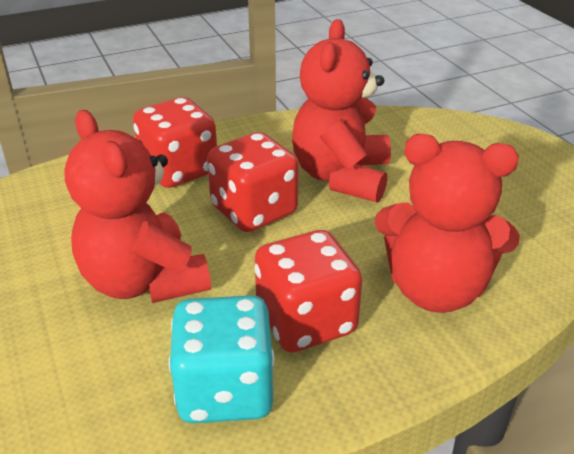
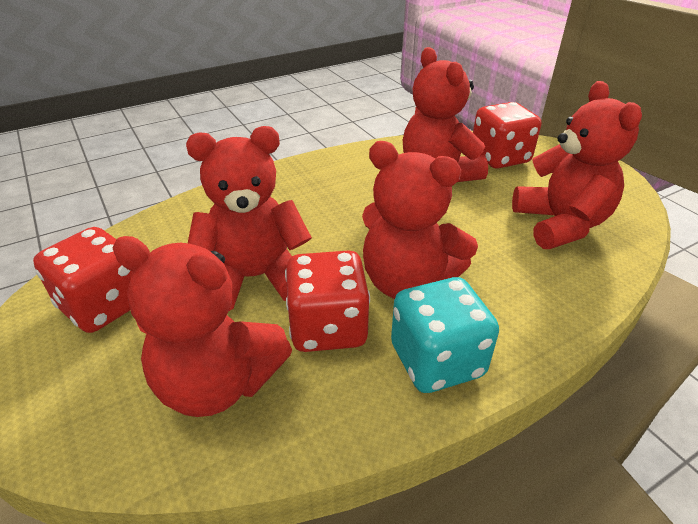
red teddy bear: [64,110,211,303] [292,19,391,203] [375,134,520,313] = 3 -> [112,236,292,417] [186,126,312,311] [362,141,478,299] [403,47,488,182] [512,81,642,249] = 5

